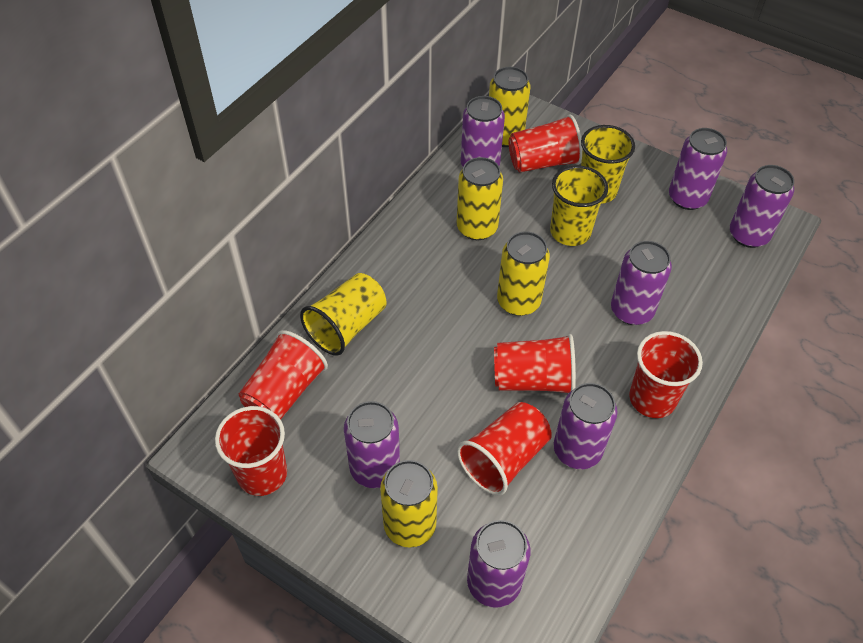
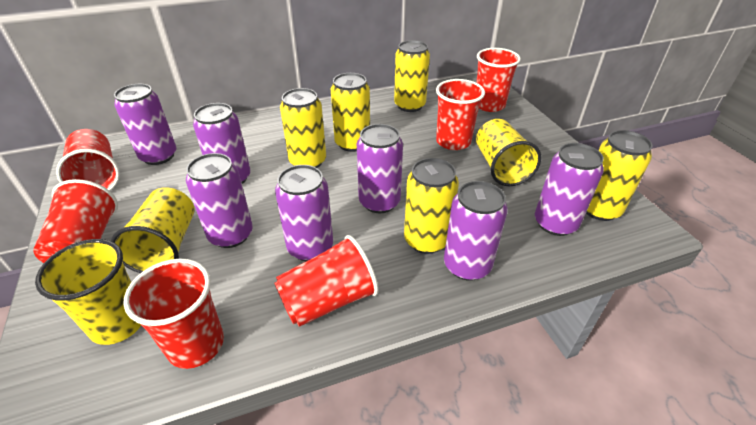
yellow can: [380,460,438,548] [457,157,503,240] [489,67,530,147] [497,231,550,316] = 4 -> [280,88,326,168] [331,73,370,152] [394,40,430,112] [404,158,459,254] [586,130,653,221] = 5

